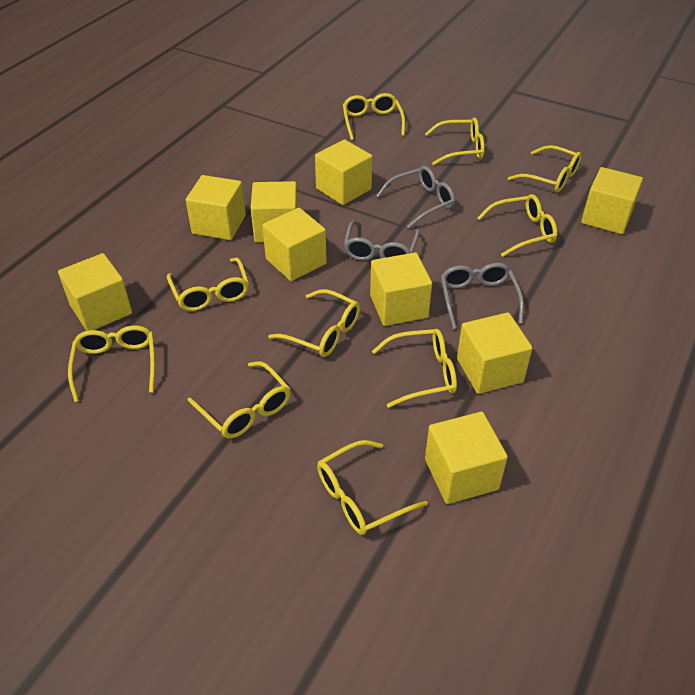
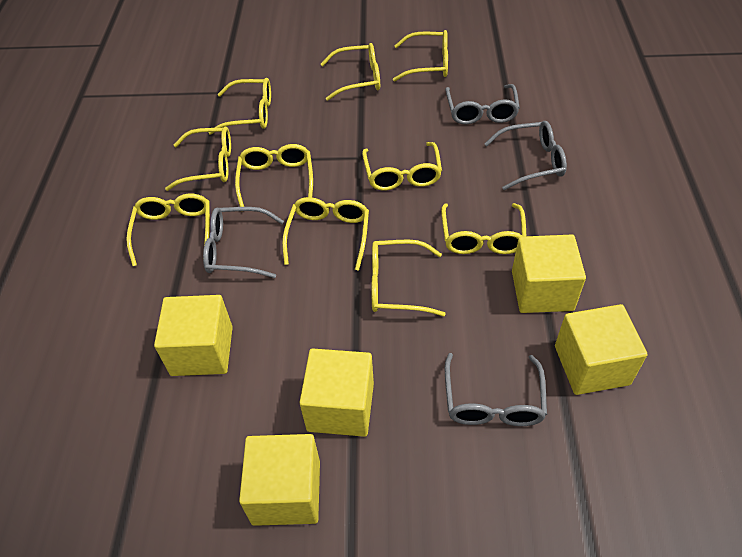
grey glasses: [344,221,420,261] [376,166,455,228] [441,263,524,329] = 3 -> [203,207,284,278] [445,84,520,125] [445,353,547,426] [484,121,567,190] = 4
yellow cube: [58,253,132,331] [186,175,246,240] [251,181,298,243] [262,208,327,281] [315,139,372,205] [370,252,432,326] [425,412,508,504] [457,312,533,394] [581,167,643,234] = 9 -> [154,295,233,376] [239,434,320,526] [299,348,374,437] [512,235,586,313] [555,304,648,395] = 5

